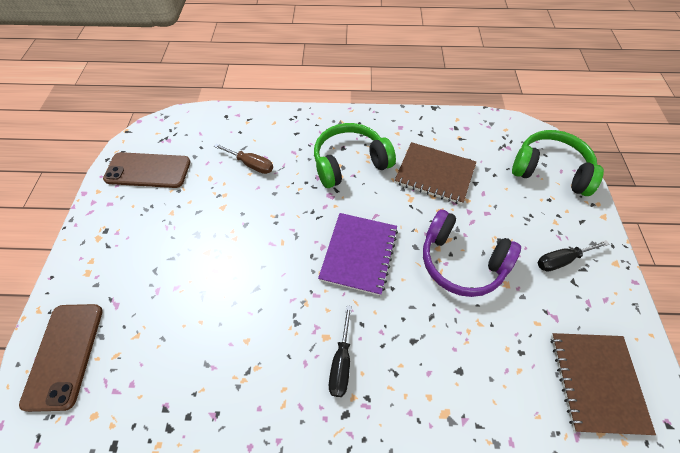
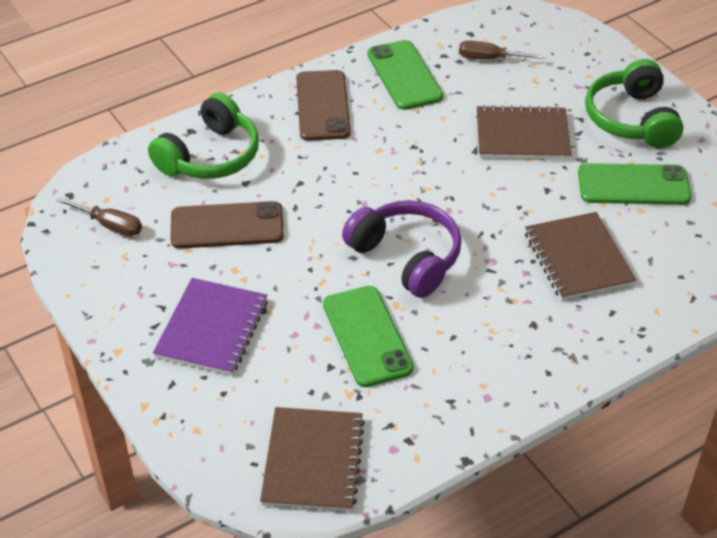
black screwdriver: [329,306,352,397] [537,240,610,272] = 2 -> none = 0
brown notebook: [395,142,476,205] [551,333,656,435] = 2 -> [260,407,365,511] [477,105,571,159] [525,212,636,300] = 3
brown screwdriver: [214,144,273,174] = 1 -> [57,197,142,236] [459,40,544,60] = 2
green phone: none = 0 -> [323,286,414,387] [367,40,443,110] [578,163,691,205] = 3

